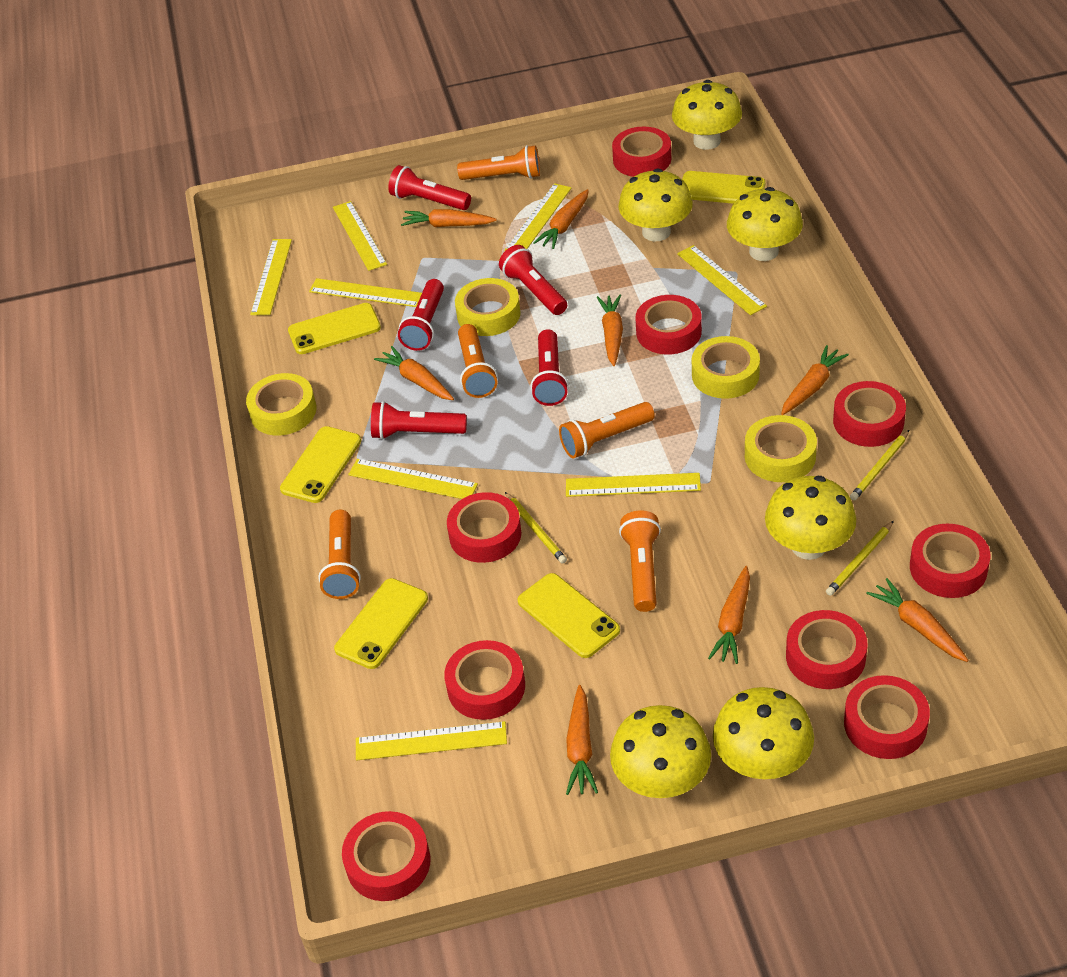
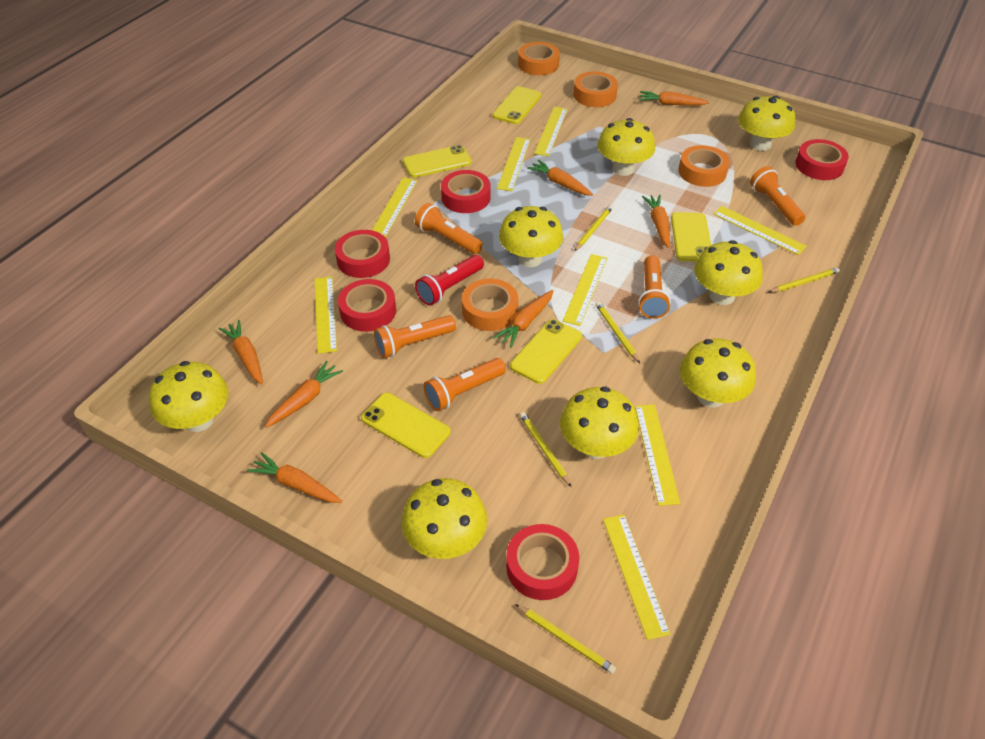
orange carrot: [374,346,454,400] [401,209,497,227] [533,189,589,249] [566,685,598,795] [597,295,623,366] [708,566,750,664] [781,345,849,415] [866,578,969,662] = 8 -> [219,320,263,385] [247,452,342,503] [265,361,343,428] [493,290,553,348] [527,160,593,196] [639,91,709,106] [642,195,670,248] = 7
orange tape: none = 0 -> [462,279,518,331] [518,42,560,75] [574,71,618,107] [678,145,730,187] = 4
red flashlight: [371,401,467,440] [388,165,471,210] [398,279,444,351] [499,245,567,315] [531,329,569,406] = 5 -> [415,255,484,306] = 1
red tape: [342,811,431,901] [444,640,525,720] [447,492,521,563] [612,126,671,177] [636,295,702,354] [786,610,867,689] [833,381,906,447] [844,675,930,759] [910,524,990,598] = 9 -> [335,230,390,278] [338,279,396,332] [441,170,491,213] [506,524,579,600] [795,139,849,180] = 5
yellow mushroom: [610,705,711,798] [619,168,693,242] [672,80,742,150] [713,687,814,779] [727,187,803,261] [765,476,856,560] = 6 -> [149,361,229,432] [401,478,487,559] [499,206,563,267] [560,387,639,459] [597,118,655,176] [680,338,756,408] [694,240,763,305] [738,96,795,151] = 8
yellow pencil: [505,492,567,564] [826,521,894,596] [850,430,909,500] = 3 -> [515,604,616,674] [520,412,571,487] [574,205,613,251] [595,302,640,363] [769,267,840,293] = 5
yellow tape: [246,373,317,436] [455,278,521,336] [692,336,760,399] [745,415,817,482] = 4 -> none = 0

